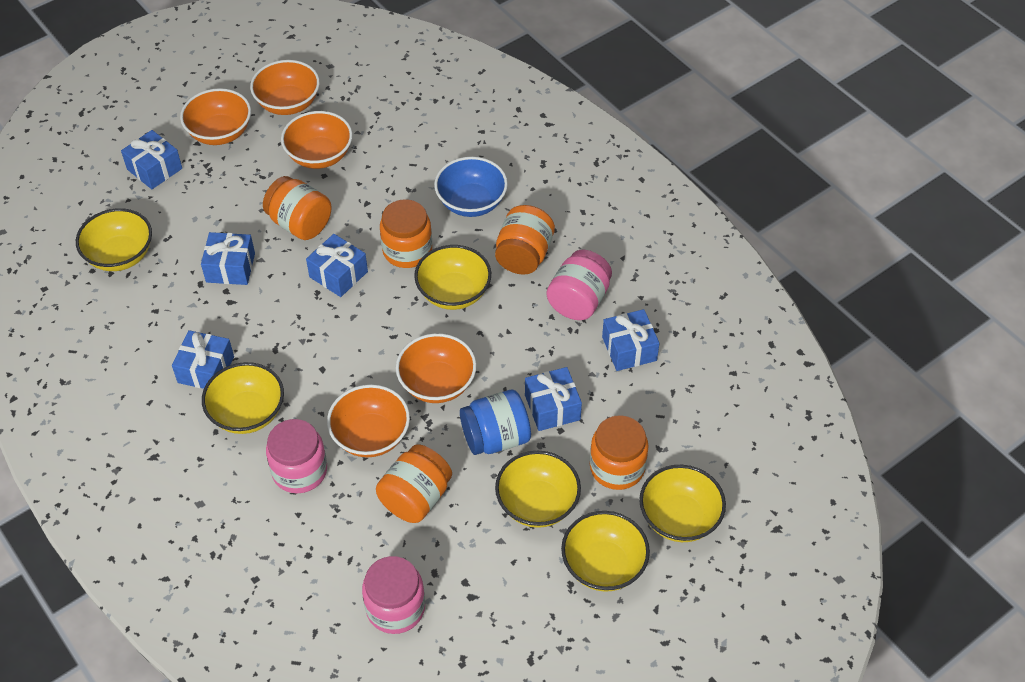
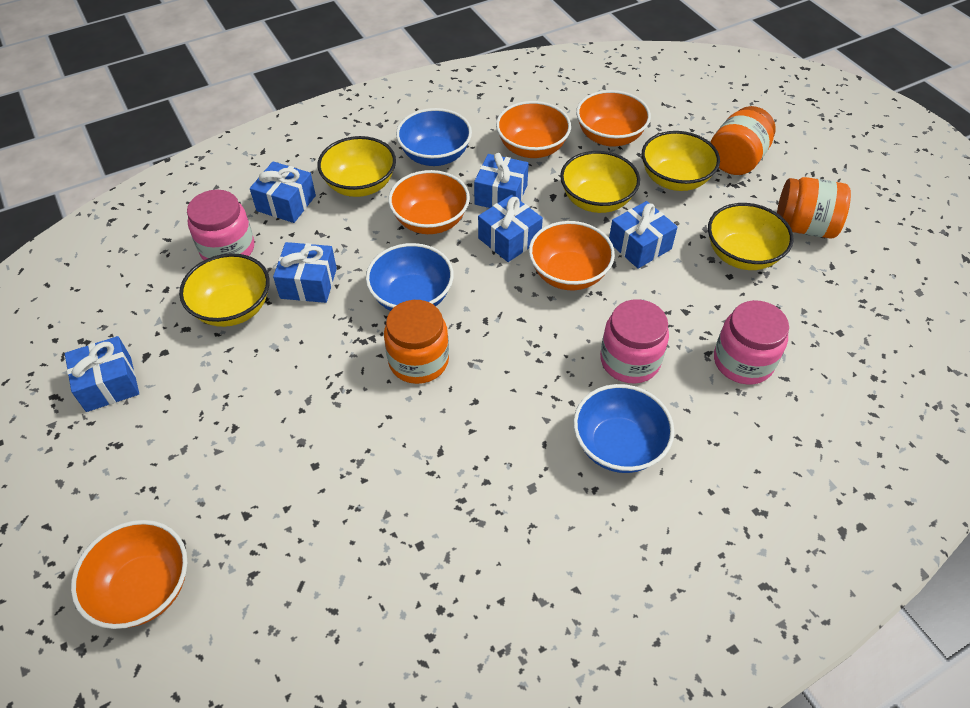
blue bowl: [434,157,508,217] = 1 -> [366,243,454,311] [396,108,472,166] [573,384,674,473] = 3
blue jar: [460,390,531,455] = 1 -> none = 0
orange jar: [263,176,331,240] [376,444,452,523] [380,199,432,268] [495,205,555,275] [590,415,649,490] = 5 -> [384,300,449,384] [710,106,776,175] [777,177,851,239] = 3
yellow bowl: [76,208,152,271] [202,362,284,434] [414,245,491,310] [495,451,581,528] [561,511,650,592] [639,465,726,542] = 6 -> [179,253,270,327] [318,136,396,197] [560,151,640,213] [642,131,720,191] [708,203,794,270] = 5

